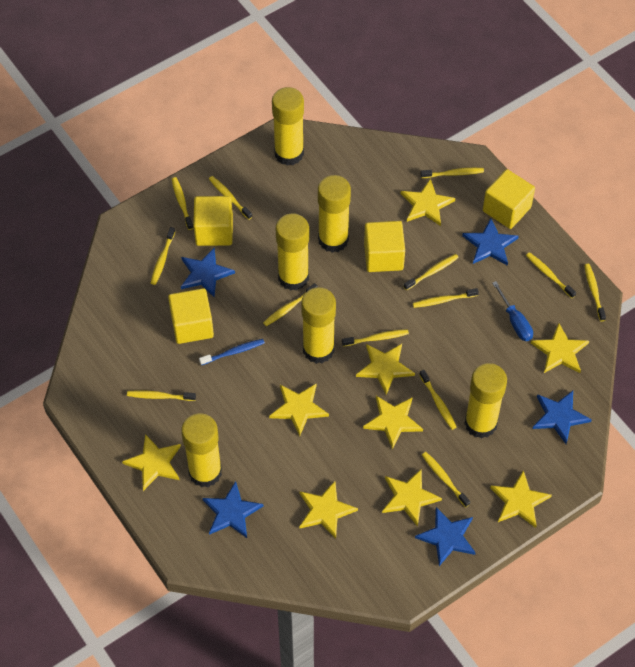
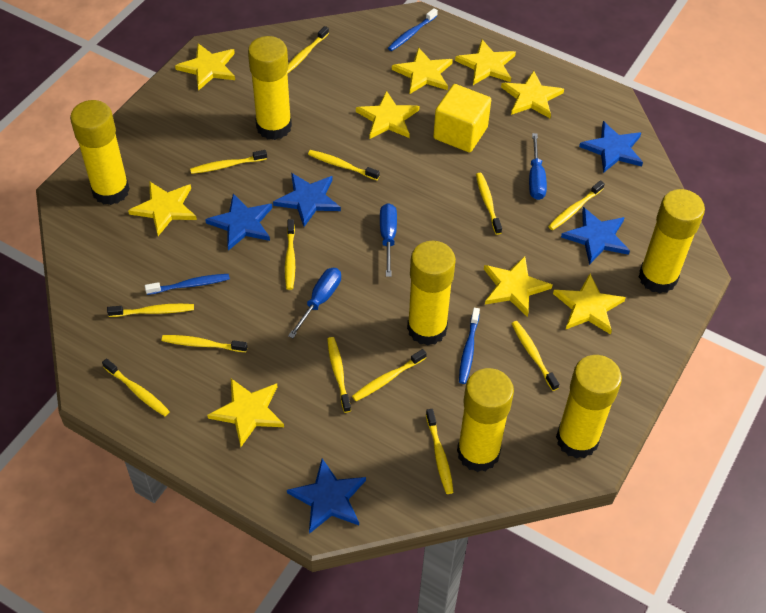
blue screwdriver: [492,281,533,341] = 1 -> [288,268,341,339] [380,203,397,277] [529,133,547,200] = 3
blue toothbrush: [199,339,265,365] = 1 -> [145,274,230,295] [388,8,438,51] [459,308,480,384] = 3
yellow cube: [168,288,214,344] [193,196,233,246] [364,221,405,272] [483,169,535,229] = 4 -> [433,84,491,152] = 1

